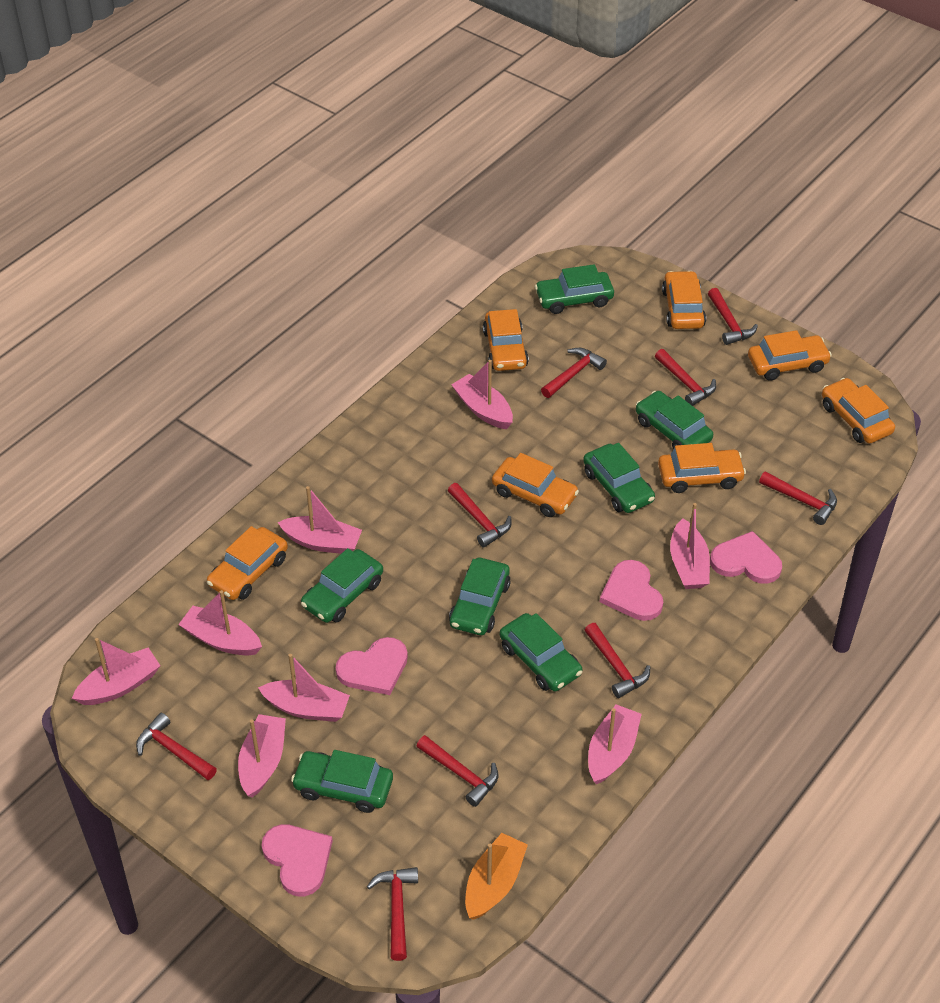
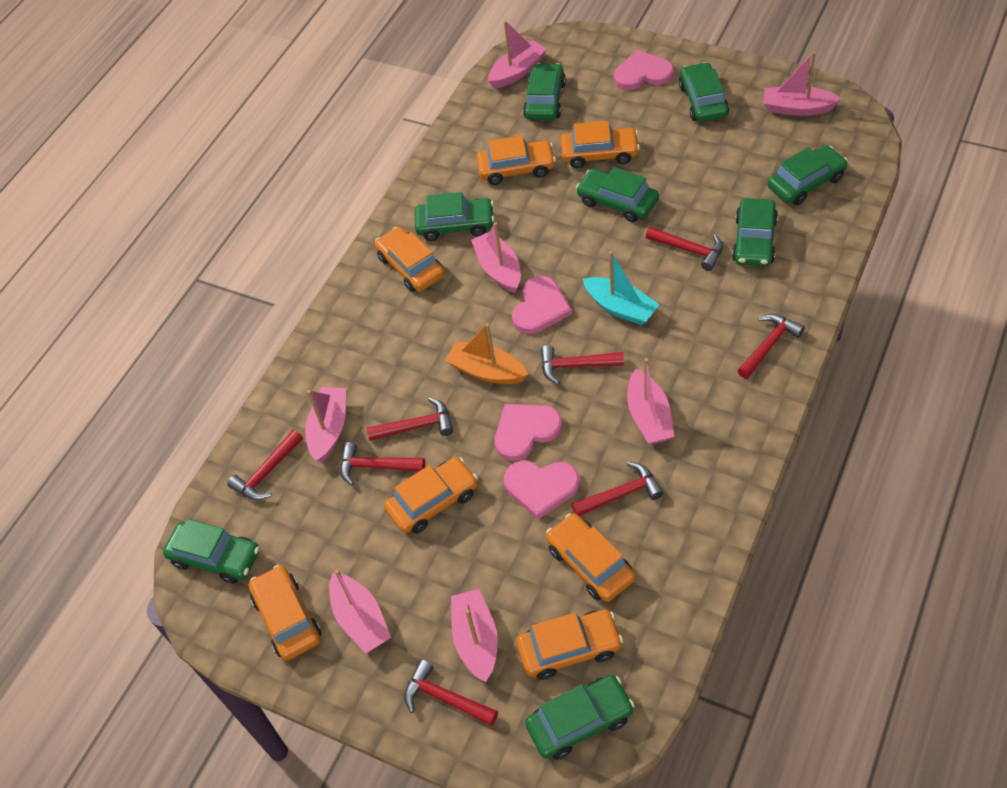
green car: [291,750,393,813] [301,548,383,623] [449,558,511,635] [500,613,582,691] [535,264,614,314] [583,443,655,513] [636,391,713,449] = 7 -> [163,519,259,584] [415,192,494,241] [523,63,566,120] [525,675,635,760] [576,167,659,222] [679,62,729,122] [732,198,778,266] [767,145,848,205] = 8
pink boat: [72,638,161,705] [178,590,262,656] [238,714,286,798] [258,654,350,722] [278,486,362,554] [451,360,513,429] [588,704,642,785] [670,503,710,589] = 8 -> [305,387,346,463] [329,569,391,653] [451,589,498,682] [471,222,521,293] [488,21,547,88] [627,358,674,444] [763,52,841,116] = 7
red hammer: [136,713,217,780] [367,867,418,961] [417,735,498,807] [448,483,511,548] [541,348,607,398] [585,623,650,698] [655,349,716,406] [708,288,758,345] [759,471,837,525] = 9 -> [227,430,303,500] [340,442,425,486] [367,398,454,441] [404,659,498,726] [541,345,624,385] [571,462,664,516] [646,226,723,271] [737,314,805,379] = 8
turquoise boat: none = 0 -> [583,251,659,325] = 1

